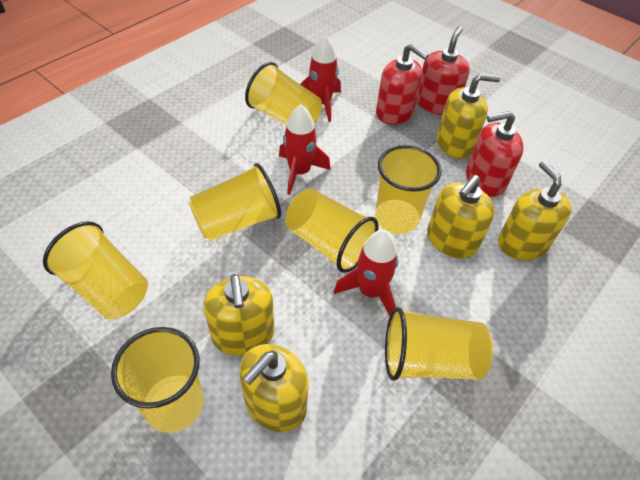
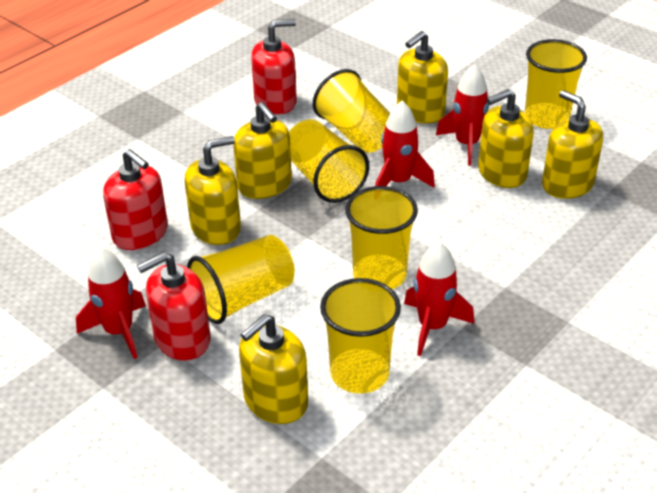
red rocket: [279,105,330,195] [300,36,341,122] [334,229,398,316] = 3 -> [76,247,146,359] [375,101,435,188] [404,241,474,356] [436,64,489,166] = 4
yellow cup: [43,221,148,319] [111,327,203,433] [189,163,281,241] [245,62,322,125] [285,188,379,273] [375,145,442,234] [385,307,493,381] = 7 -> [187,235,295,324] [289,119,369,203] [313,69,390,153] [320,278,401,394] [345,186,418,289] [525,39,587,129] = 6
yellow soap dispenser: [204,274,274,356] [239,344,309,432] [427,175,495,259] [437,73,500,159] [498,161,572,261] = 5 -> [185,136,241,245] [233,102,292,199] [239,314,308,424] [397,31,448,123] [478,89,534,188] [542,90,603,199] = 6

